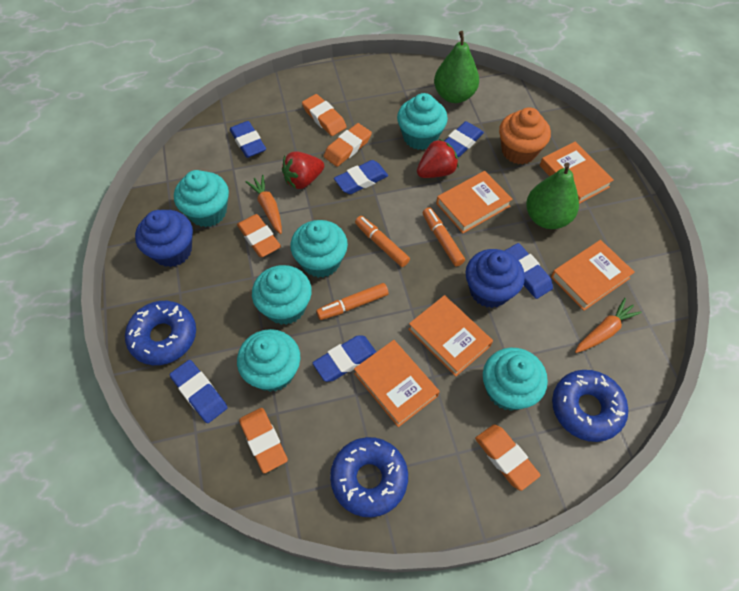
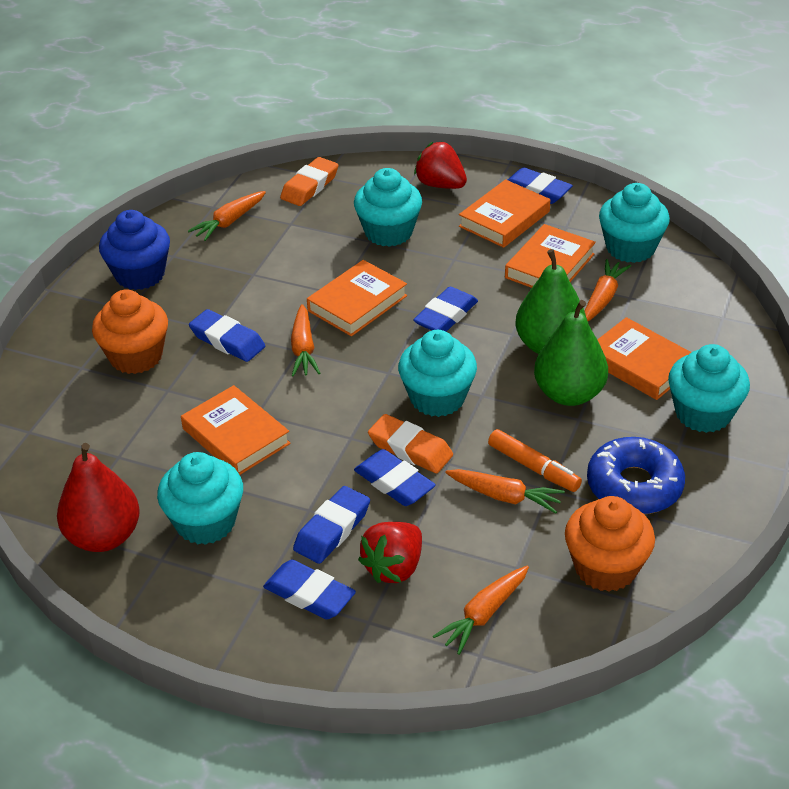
blue cupcake: [135,210,193,267] [466,249,525,308] = 2 -> [99,210,170,290] = 1
blue donut: [125,301,196,365] [330,437,408,517] [552,370,628,442] = 3 -> [587,437,685,514] = 1
orange carrot: [245,175,282,234] [575,298,642,353] = 2 -> [188,191,266,241] [291,304,320,377] [433,566,529,655] [445,469,565,514] [585,259,631,321] = 5
orange cupcake: [499,107,551,164] = 1 -> [92,289,168,374] [565,496,655,592] = 2
orange eraser: [237,214,281,257] [239,408,288,473] [302,94,347,136] [324,123,372,167] [475,424,540,491] = 5 -> [280,157,338,206] [368,414,453,473] = 2
orange marker: [316,283,389,320] [355,216,410,267] [423,208,465,266] = 3 -> [488,429,582,492] = 1
red pear: none = 0 -> [57,443,140,552] = 1
turquoise cupcake: [174,170,229,227] [237,329,300,392] [252,265,312,325] [290,220,348,278] [397,93,448,150] [483,348,548,411] = 6 -> [157,452,243,545] [354,168,422,247] [398,330,477,417] [599,183,670,263] [668,344,750,433] = 5

